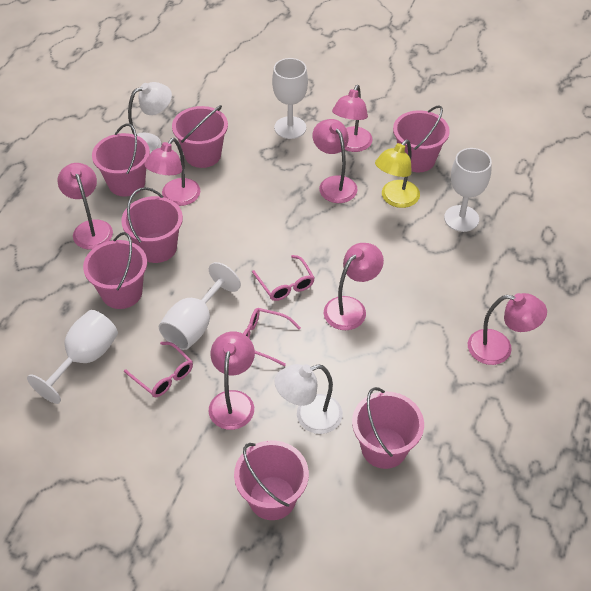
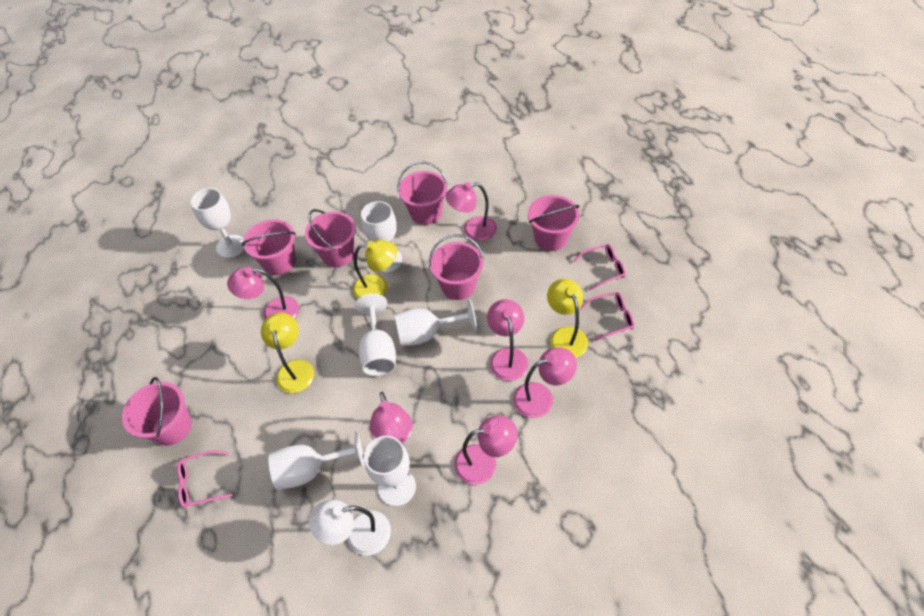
pink bucket: [83,232,147,309] [92,124,150,197] [121,187,183,263] [172,105,228,168] [234,441,309,520] [352,387,424,469] [393,105,450,172] = 7 -> [122,377,192,446] [242,219,296,275] [305,209,356,267] [397,162,448,225] [429,234,484,300] [528,195,580,251] = 6
pink lamp: [58,163,113,249] [144,138,201,206] [209,331,255,430] [312,119,358,203] [324,243,384,330] [332,85,373,152] [468,293,547,365] = 7 -> [227,267,299,319] [370,392,413,443] [445,182,497,241] [454,416,517,485] [487,299,528,381] [513,347,577,418] = 6
white goblet: [27,310,118,404] [159,262,241,350] [272,58,308,139] [444,148,492,232] = 4 -> [190,188,244,258] [268,431,365,490] [355,294,396,376] [361,201,402,272] [364,436,416,506] [395,299,477,346] = 6
white lamp: [128,82,172,153] [274,364,343,434] = 2 -> [309,500,391,556] = 1
yellow lamp: [375,140,420,208] = 1 -> [261,313,314,393] [353,240,397,299] [547,279,588,358] = 3

